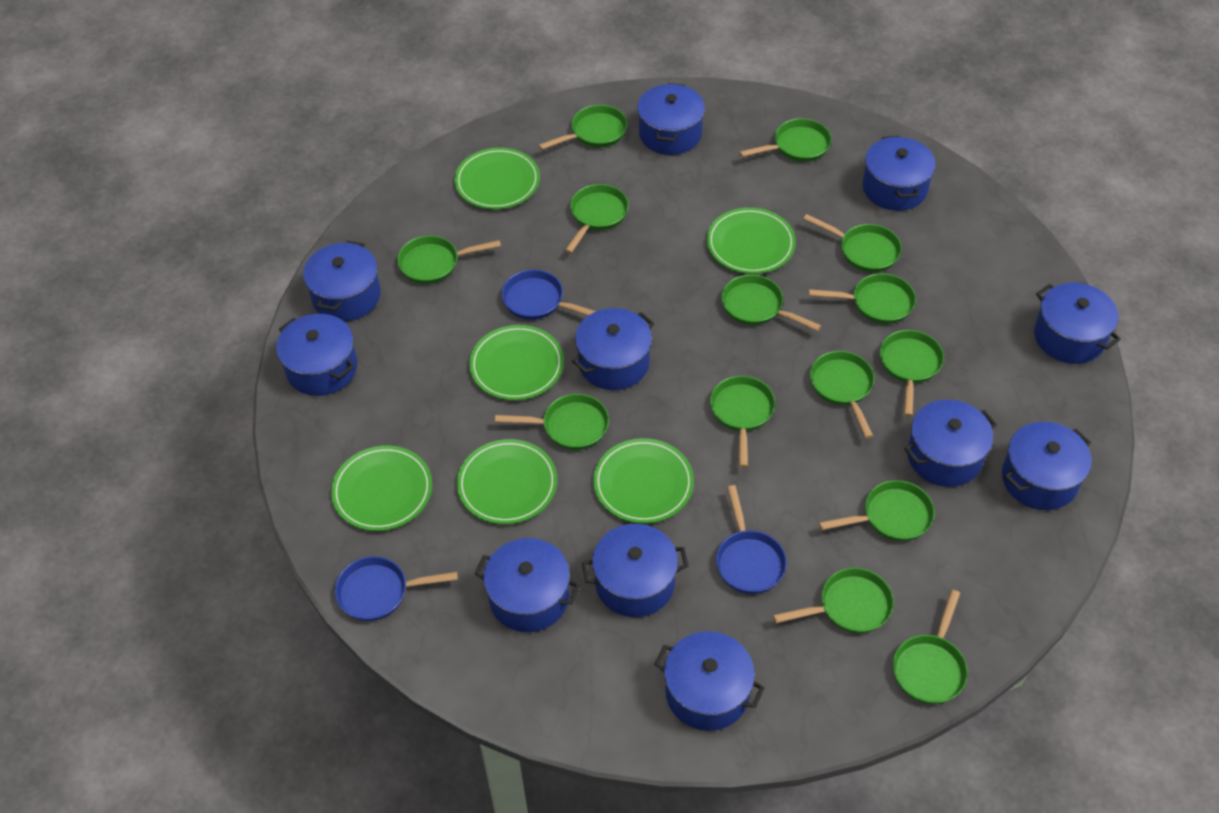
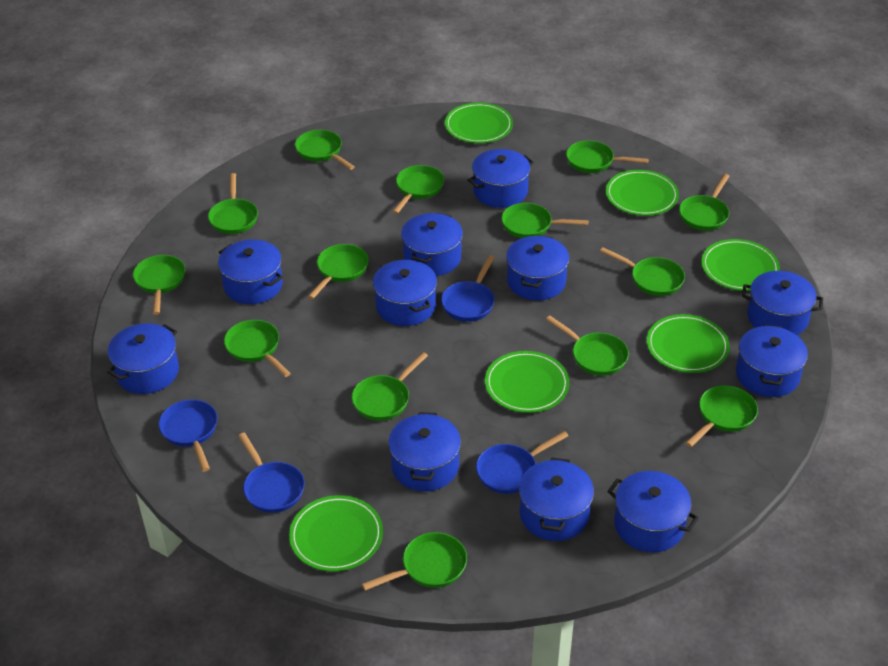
blue pan: [335,556,458,621] [501,270,596,320] [716,485,787,594] = 3 -> [159,399,217,472] [238,433,305,513] [441,255,495,322] [476,431,568,494] = 4

